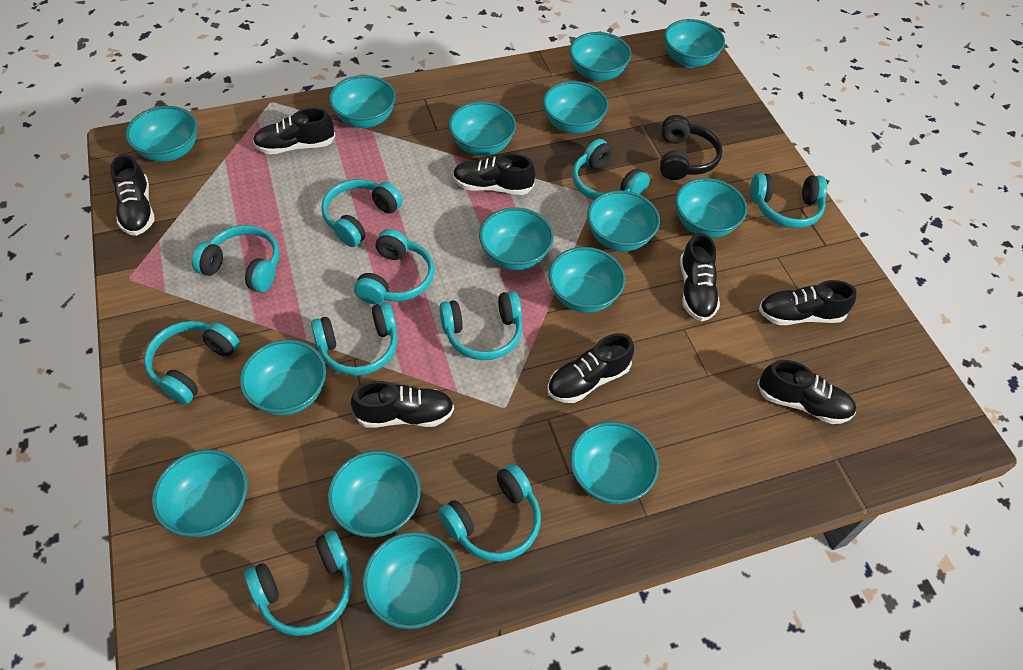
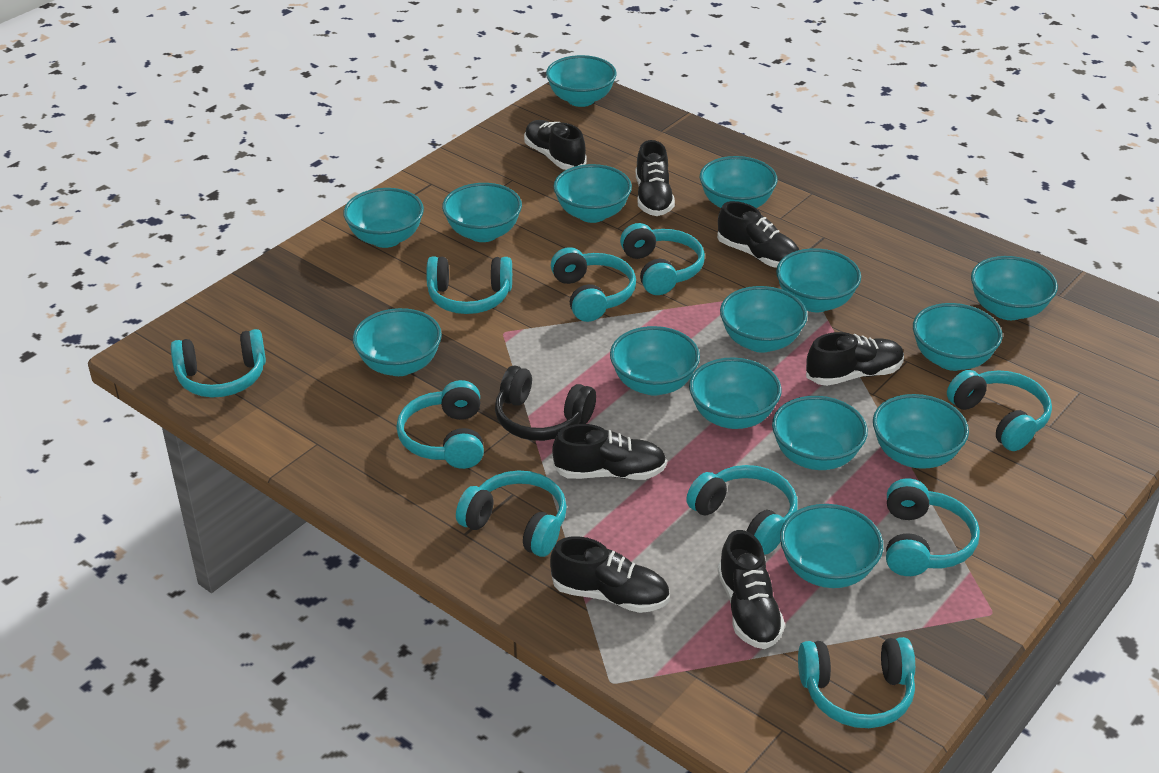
black shoe: [110,154,155,236] [253,108,335,154] [350,381,454,427] [453,154,535,195] [547,333,634,403] [680,233,720,321] [757,360,856,424] [759,280,856,325] = 8 -> [524,120,587,170] [550,536,670,613] [552,424,667,480] [636,140,675,216] [717,201,799,268] [717,530,785,649] [806,332,904,386] = 7

